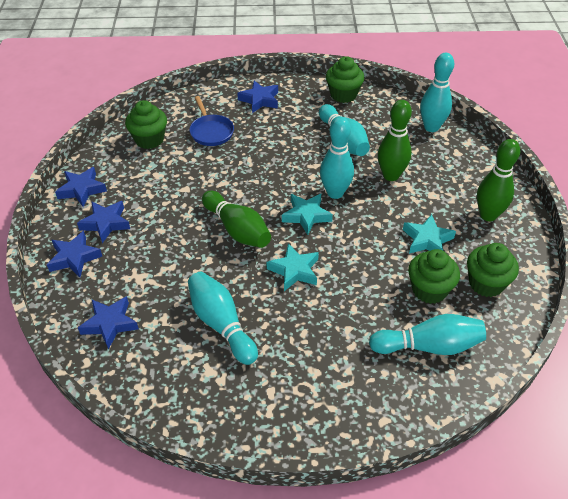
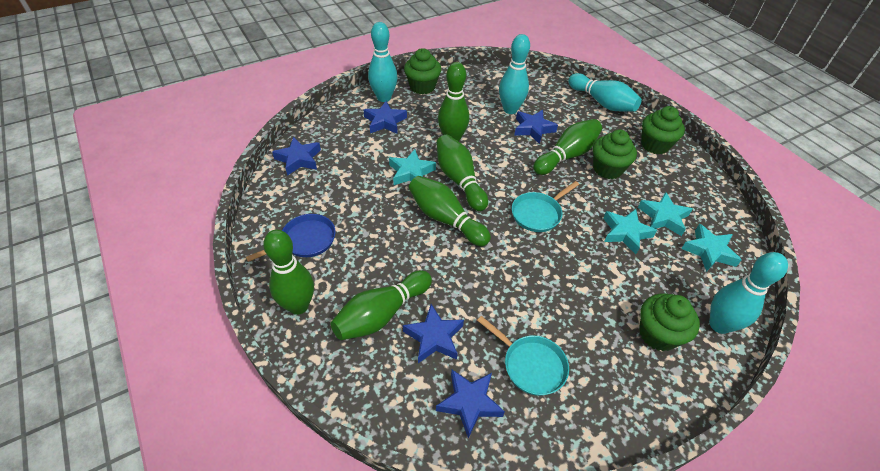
green bowling pin: [202,191,271,248] [378,100,412,181] [477,139,520,221] = 3 -> [263,229,314,315] [330,270,432,340] [409,176,491,246] [436,135,488,211] [438,62,469,141] [533,119,602,175] = 6
turquoise bowling pin: [188,272,258,365] [319,104,370,156] [320,117,354,199] [369,314,486,355] [420,53,454,132] = 5 -> [368,22,398,102] [499,34,530,114] [568,73,642,111] [709,252,788,334] = 4
turquoise pan: none = 0 -> [477,316,569,396] [512,181,579,232] = 2
turquoise star: [267,243,319,291] [282,194,333,235] [403,214,456,254] = 3 -> [389,149,436,185] [603,209,657,254] [638,192,692,236] [681,224,742,272] = 4

